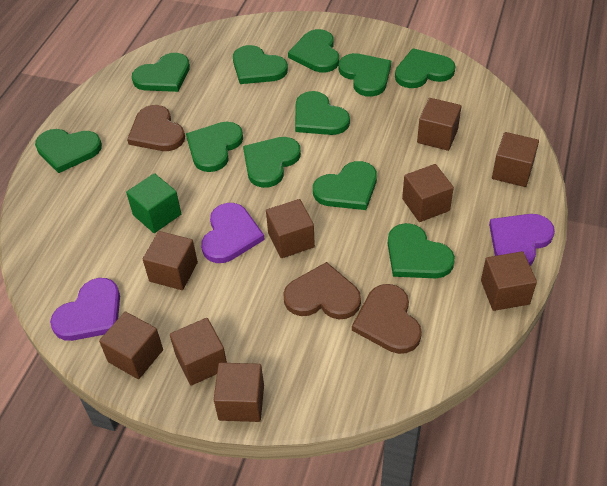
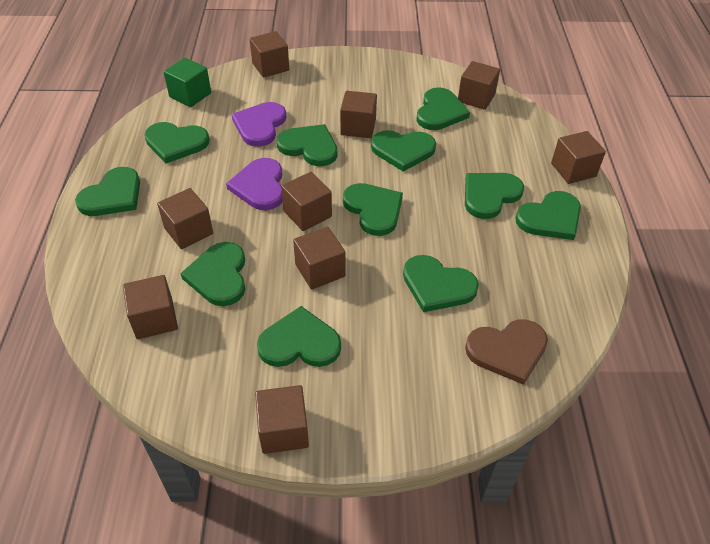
brown heart: [127,105,185,151] [283,262,361,319] [352,284,422,354] = 3 -> [465,319,548,385] = 1
purple heart: [50,278,120,341] [201,203,265,263] [489,214,555,266] = 3 -> [226,158,283,210] [232,102,286,147] = 2

